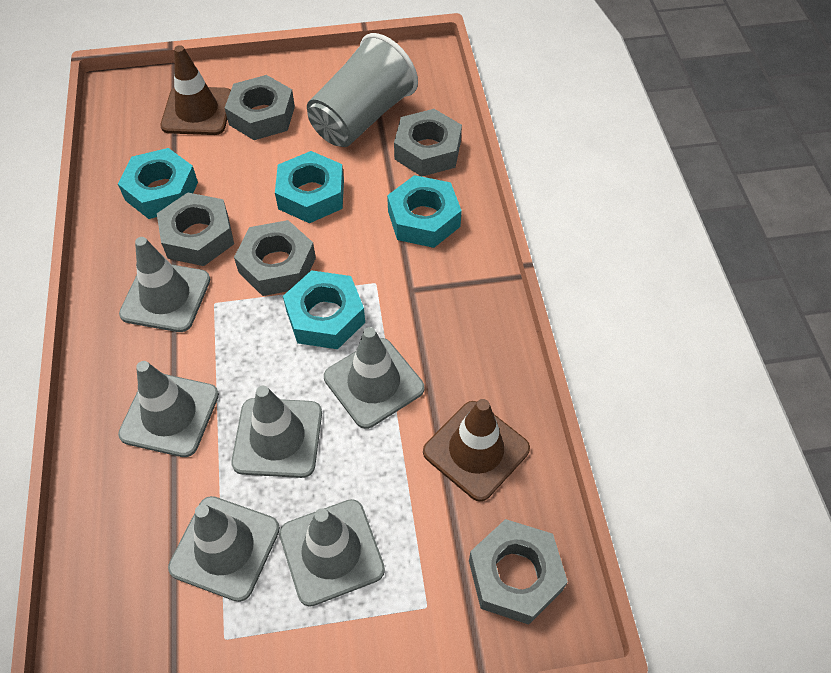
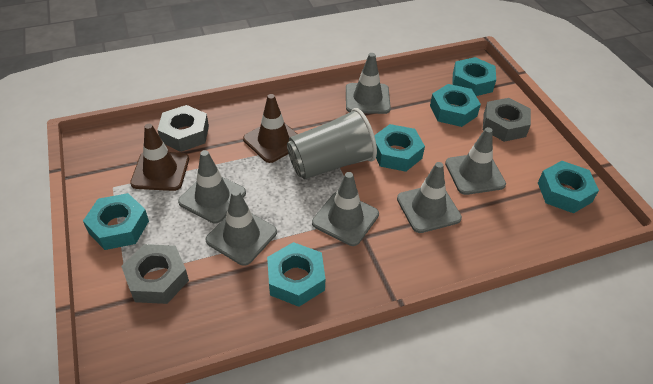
grey nut: [157,192,234,266] [225,75,295,140] [234,220,316,296] [394,109,462,177] [469,519,568,625] = 5 -> [121,244,189,304] [158,105,209,152] [483,98,531,142] = 3
turquoise nut: [118,148,198,219] [275,151,344,223] [283,270,365,349] [387,175,462,248] = 4 -> [83,193,149,250] [267,242,325,307] [374,124,425,172] [430,84,481,127] [453,57,496,96] [538,161,599,213] = 6

